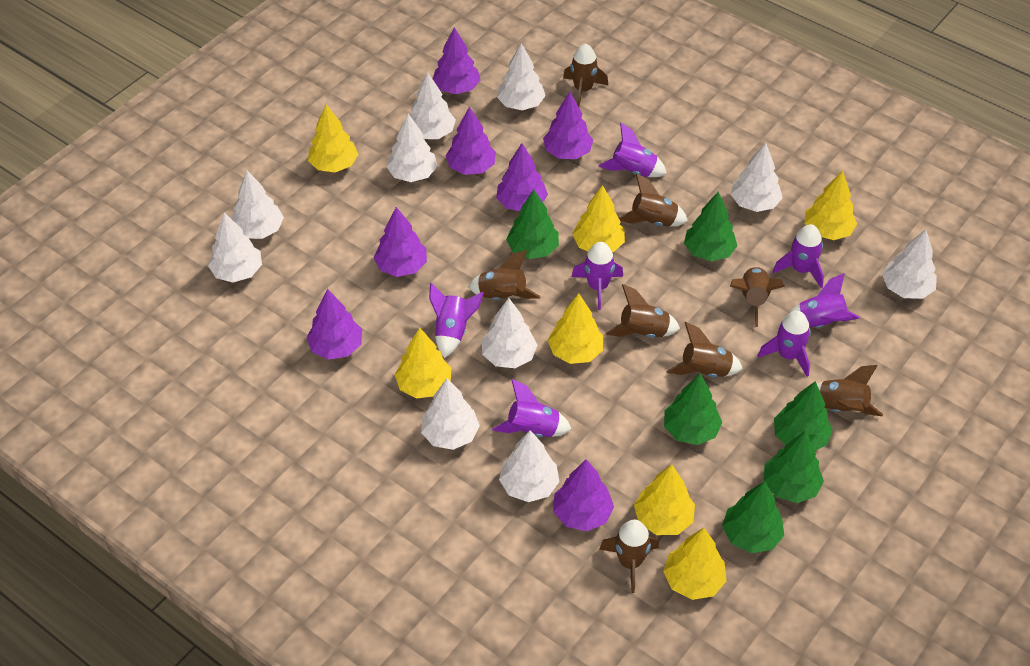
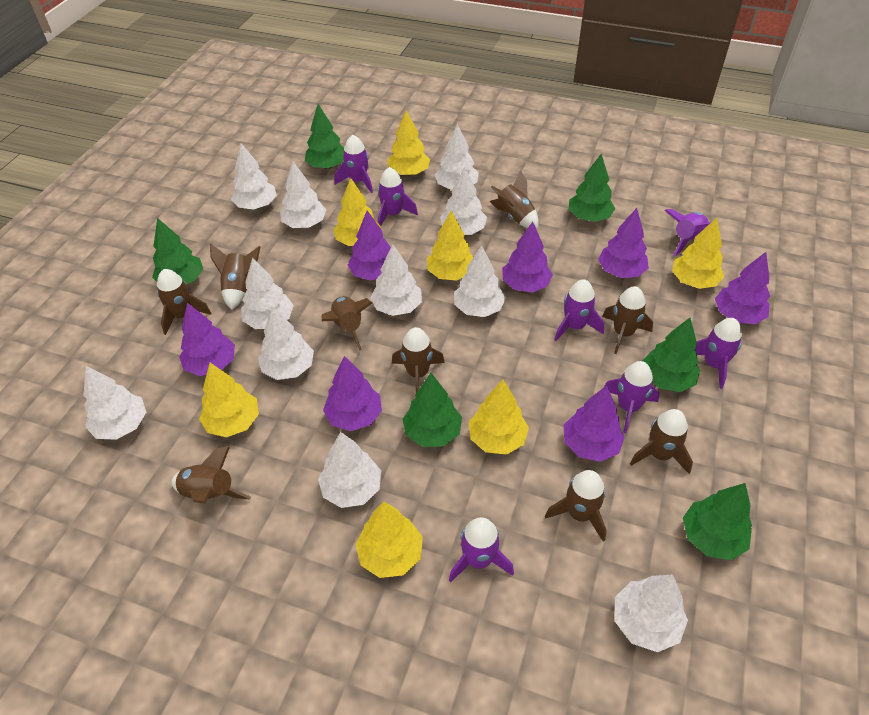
brown rocket: [468,250,541,300] [563,44,608,107] [599,520,659,593] [606,284,680,338] [619,174,688,227] [666,322,743,377] [730,267,785,327] [817,365,883,416] = 8 -> [157,269,211,335] [172,446,251,504] [210,244,260,310] [322,296,372,351] [392,327,445,393] [490,170,539,229] [545,470,607,542] [602,286,653,354] [630,409,693,474] = 9
white tree: [208,212,262,283] [232,171,284,239] [386,114,437,182] [410,72,456,139] [421,378,480,450] [482,298,538,368] [497,43,546,110] [499,430,560,502] [730,143,783,212] [882,229,937,299] = 10 -> [84,366,146,440] [231,143,277,210] [241,258,294,329] [258,306,314,380] [280,161,326,228] [318,432,381,508] [370,244,422,316] [435,124,479,190] [440,167,487,235] [454,245,506,317] [615,575,688,652] = 11

